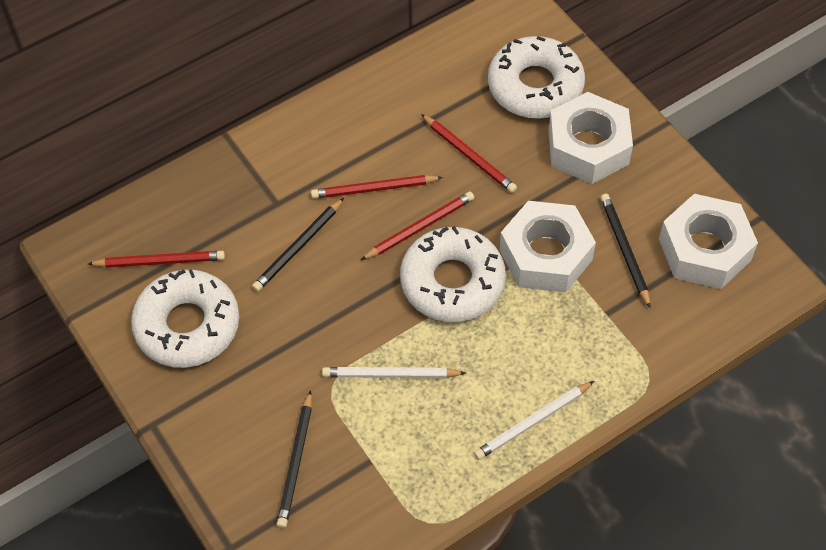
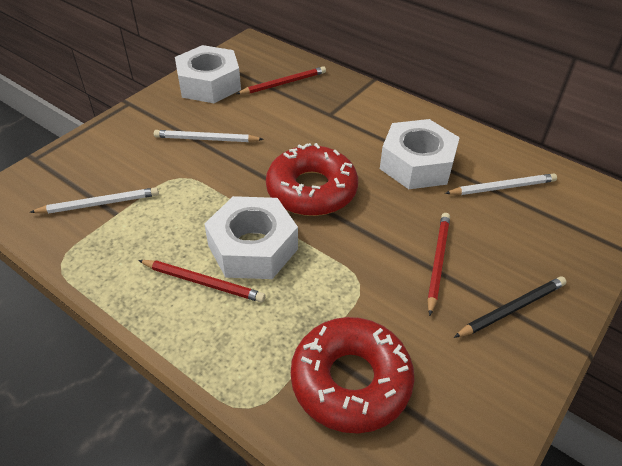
black pencil: [252,198,344,292] [277,390,312,528] [600,194,651,309] = 3 -> [454,276,567,338] = 1
red donut: none = 0 -> [266,143,358,216] [291,317,415,433] = 2
red pencil: [88,251,225,268] [311,175,443,199] [361,192,474,260] [421,114,517,193] = 4 -> [138,260,265,302] [236,66,326,94] [427,213,450,316] = 3
white donut: [131,269,239,368] [400,226,506,322] [488,36,585,119] = 3 -> none = 0
white pencil: [322,367,466,378] [474,381,594,460] = 2 -> [30,187,159,214] [154,130,264,142] [445,173,557,195] = 3

